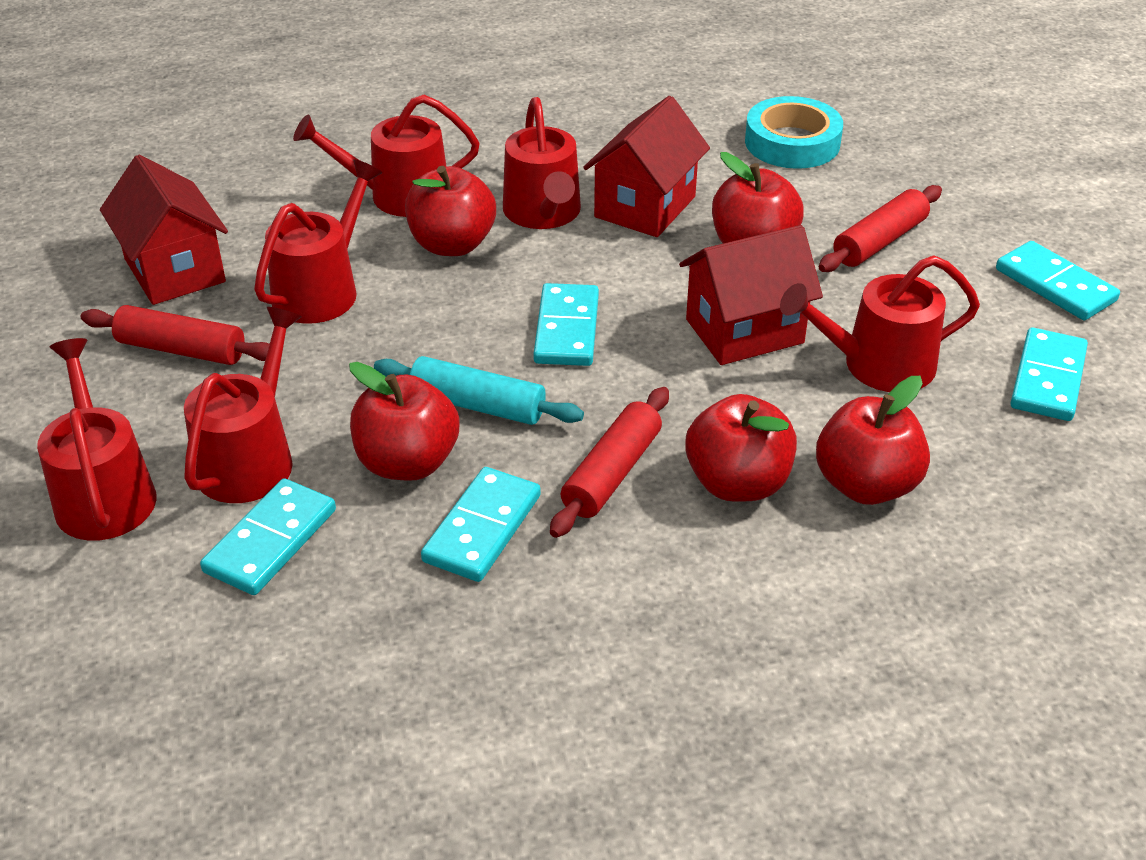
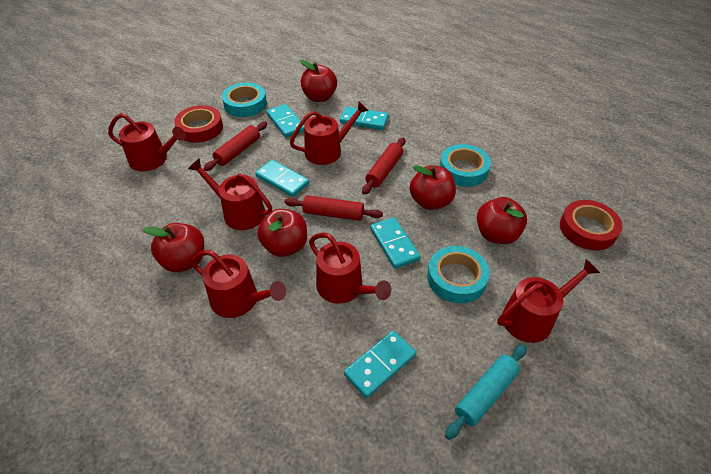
red house: [100,155,228,305] [583,96,710,237] [679,225,823,365] = 3 -> none = 0
red tape: none = 0 -> [174,105,223,143] [560,200,622,250] = 2
turquoise tape: [745,96,843,169] = 1 -> [222,83,267,117] [427,246,490,303] [440,144,491,187] = 3

